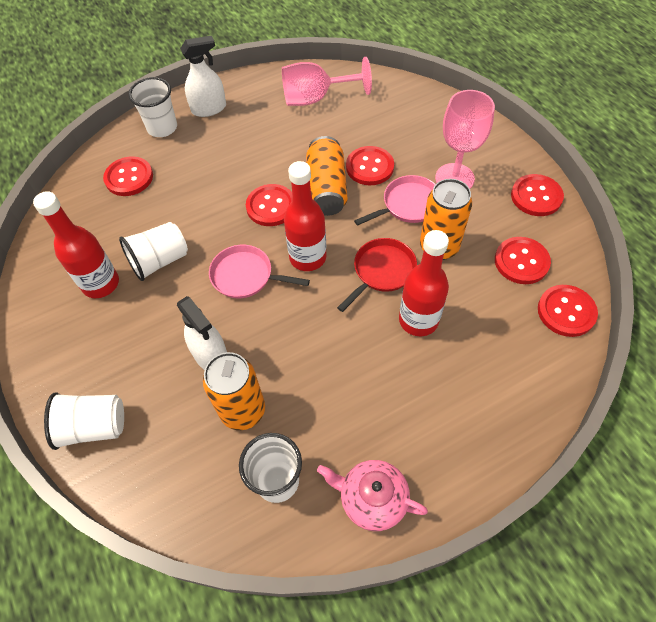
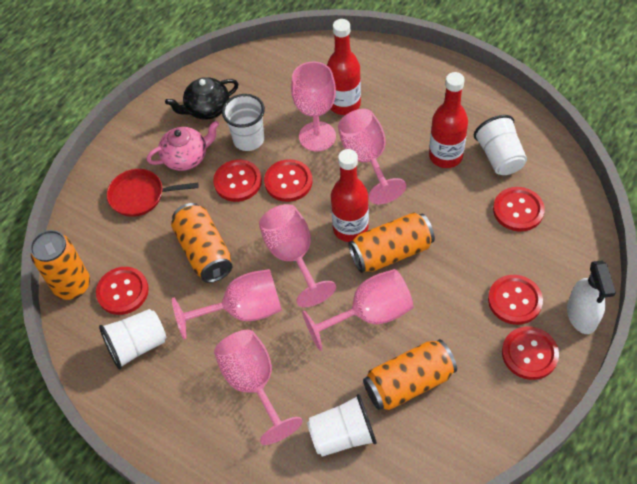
black teapot: none = 0 -> [165,77,238,120] = 1
orange can: [203,352,265,430] [306,136,347,216] [420,179,472,260] = 3 -> [30,230,90,300] [171,203,232,283] [348,212,435,273] [363,339,457,410] = 4
pink goblet: [282,57,372,106] [435,90,495,188] = 2 -> [172,269,282,339] [214,330,303,445] [259,204,336,307] [291,61,336,152] [302,269,413,351] [338,109,406,204] = 6
pink pan: [209,245,310,298] [354,175,436,226] = 2 -> none = 0
white spray bottle: [177,296,227,370] [180,36,226,117] = 2 -> [567,260,616,334] = 1

